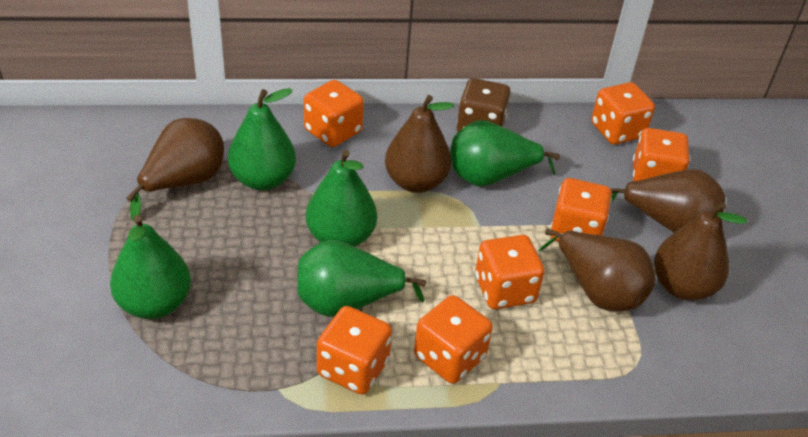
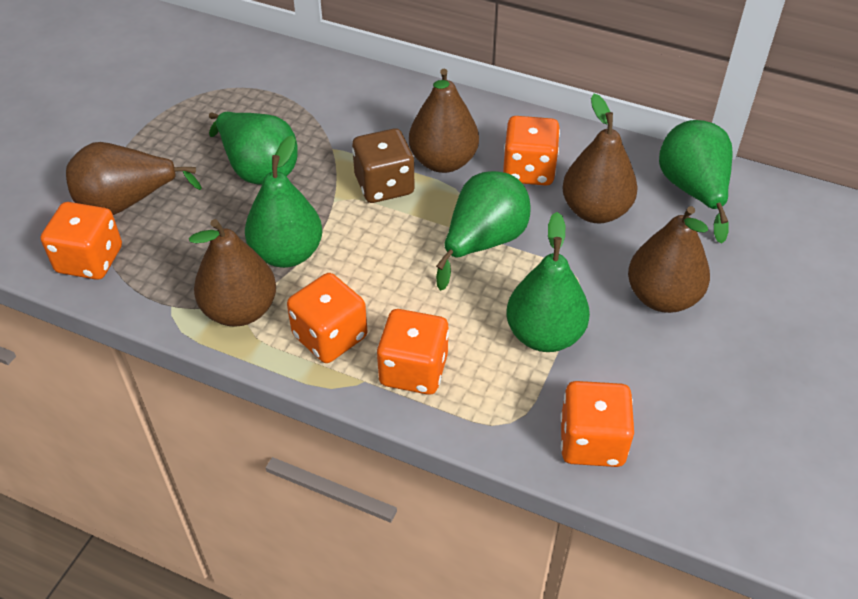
orange dice: [304,80,364,147] [317,306,392,395] [414,295,493,384] [475,235,545,309] [550,178,612,242] [591,82,655,145] [633,128,689,181] = 7 -> [41,202,122,280] [287,273,367,363] [377,309,449,395] [503,116,560,186] [560,381,634,467] = 5

